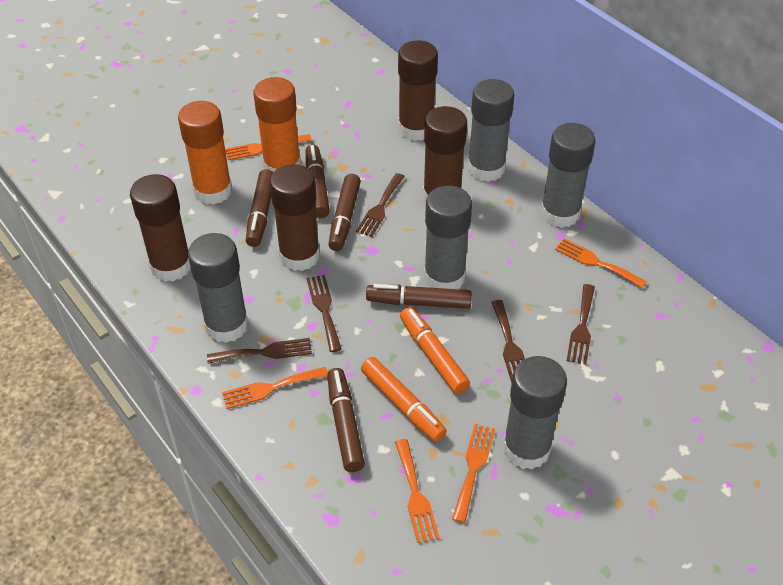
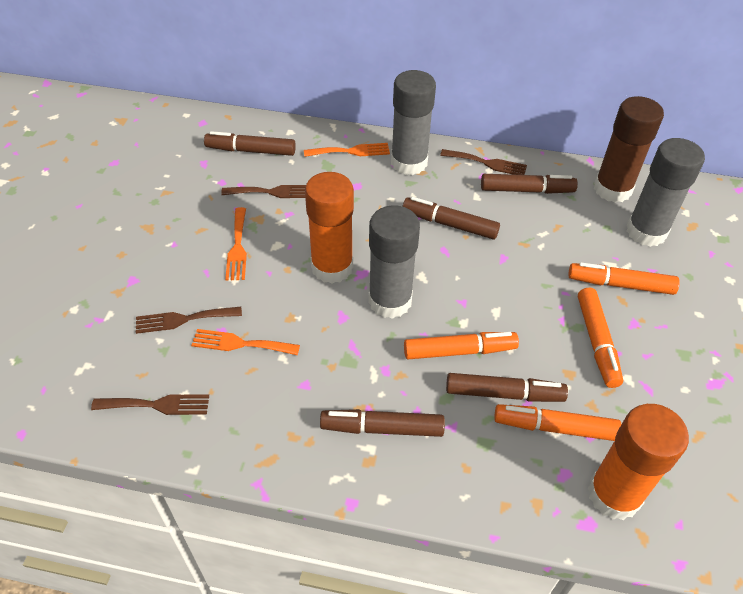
brown fork: [207,338,312,364] [307,275,342,352] [356,173,405,237] [491,300,525,383] [567,284,595,365] = 5 -> [91,395,209,415] [136,307,242,334] [221,185,306,198] [440,149,527,175] = 4
brown glue stick: [130,174,191,282] [269,164,320,271] [398,40,438,141] [423,106,467,203] = 4 -> [594,96,664,203] = 1
grey glue stick: [188,233,249,343] [424,186,472,289] [468,79,514,182] [503,356,567,470] [541,123,596,228] = 5 -> [368,205,420,319] [391,70,436,175] [626,138,705,247] = 3
orange fork: [222,367,328,409] [225,134,312,160] [395,439,440,543] [452,424,495,523] [555,238,647,288] = 5 -> [191,329,300,355] [225,207,247,281] [304,143,390,157] = 3
orange marker: [361,357,447,442] [400,307,470,394] = 2 -> [404,332,519,359] [494,404,621,441] [568,262,680,295] [578,288,623,388] = 4

